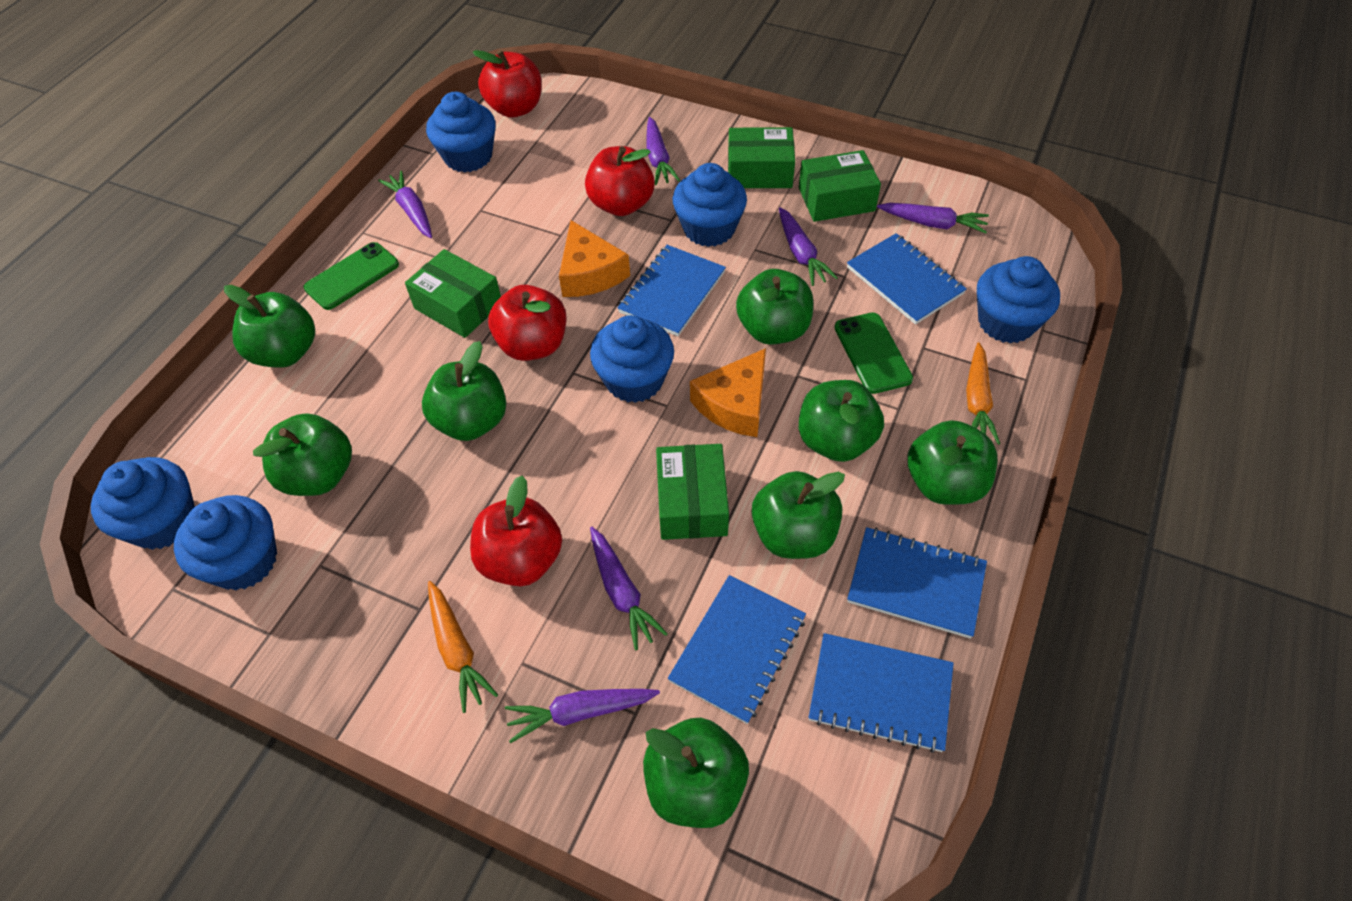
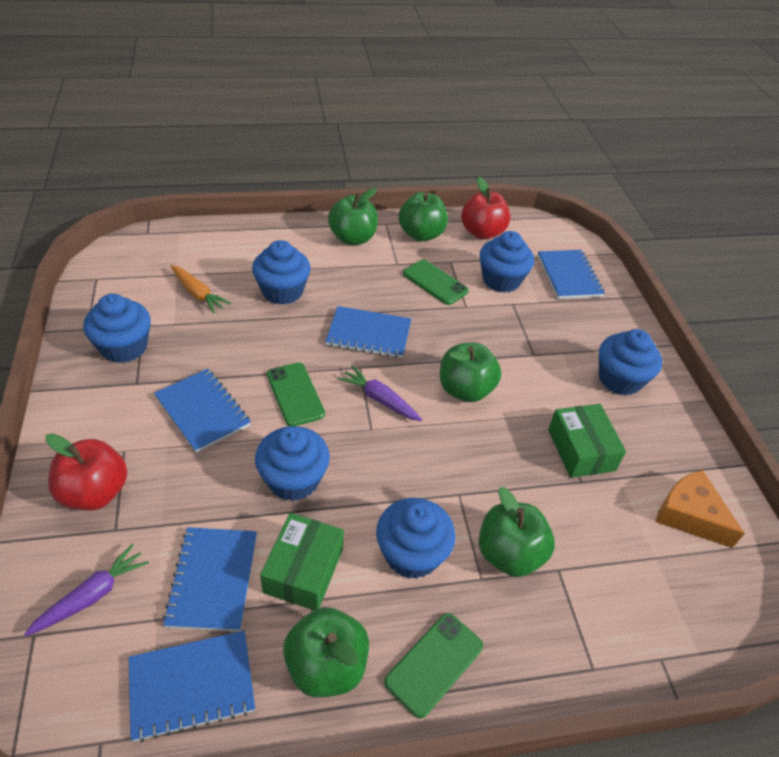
green apple: [224,285,315,368] [253,413,352,496] [422,341,506,441] [643,718,749,828] [736,269,813,345] [752,471,845,559] [799,380,884,462] [907,420,997,505] = 8 -> [283,607,369,697] [328,188,378,245] [399,192,448,242] [440,343,501,402] [479,487,555,577] = 5
green box: [405,249,501,338] [656,444,729,540] [728,127,795,188] [799,150,881,222] = 4 -> [260,513,344,610] [548,404,626,478] = 2
green phone: [304,242,399,310] [834,313,913,394] = 2 -> [267,363,325,426] [384,613,483,719] [403,260,469,305] = 3
orange carrot: [428,581,498,713] [966,342,1000,445] = 2 -> [171,265,231,313] = 1
orange cheese: [559,220,630,297] [690,348,766,437] = 2 -> [656,470,745,548] = 1
purple carrot: [378,171,432,238] [505,689,660,743] [590,527,668,650] [646,117,680,185] [779,207,838,286] [877,203,989,234] = 6 -> [24,544,149,636] [338,366,422,421] = 2
red apple: [470,476,562,586] [473,50,542,118] [488,285,566,361] [585,146,655,216] = 4 -> [45,433,127,510] [461,177,510,240] = 2

